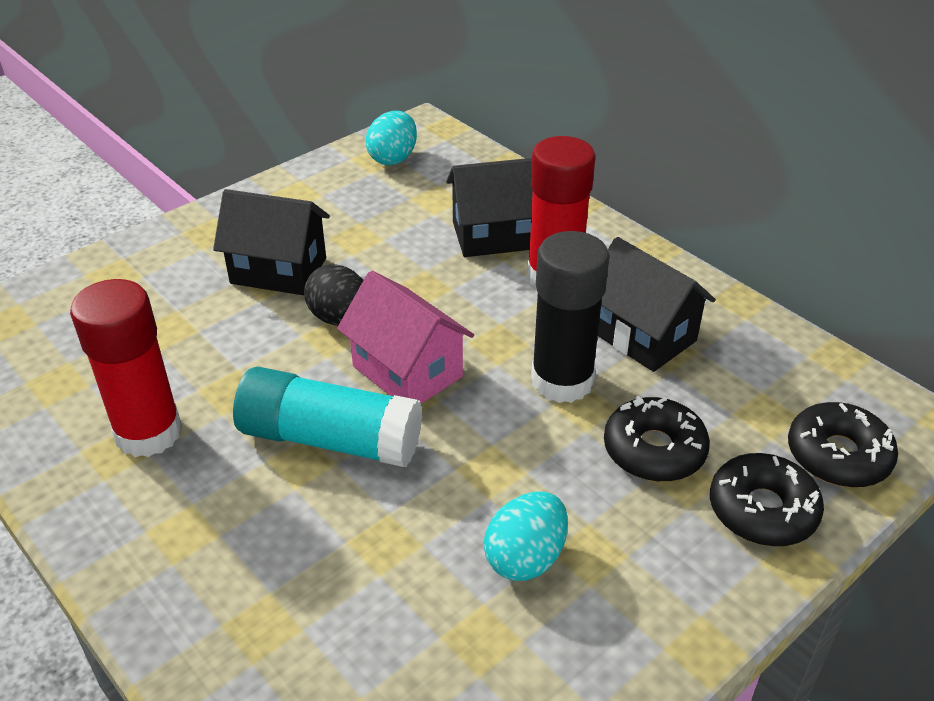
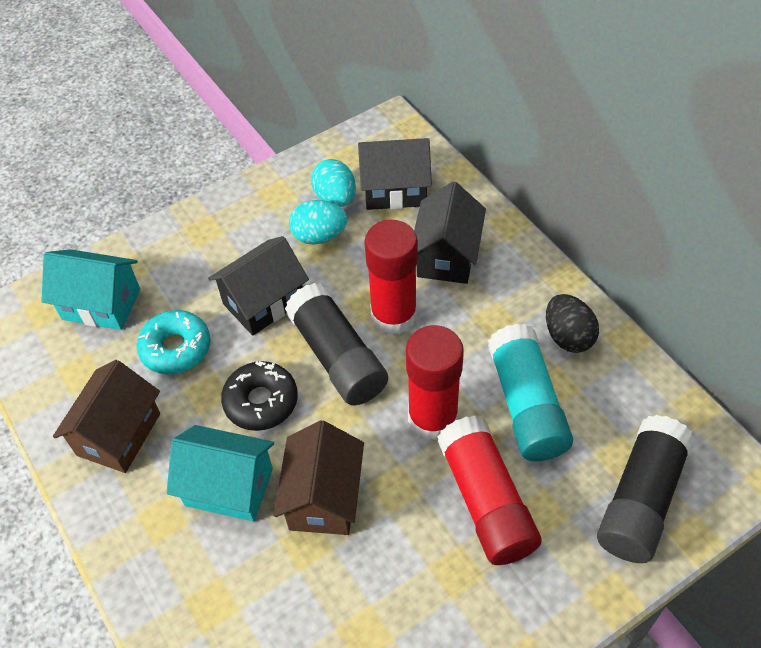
black donut: [604,396,710,482] [710,453,824,546] [788,402,898,487] = 3 -> [221,361,298,431] = 1
black glue stick: [531,231,609,403] = 1 -> [285,283,388,405] [597,415,694,563] = 2
brown house: none = 0 -> [53,360,160,473] [274,420,364,535] = 2
pink house: [337,271,474,404] = 1 -> none = 0
red glue stick: [70,279,182,457] [527,136,595,287] = 2 -> [364,220,418,335] [406,325,464,441] [437,415,542,565] = 3
turquoise donut: none = 0 -> [136,310,210,374] = 1
turquoise house: none = 0 -> [41,249,140,330] [167,425,274,522] = 2

